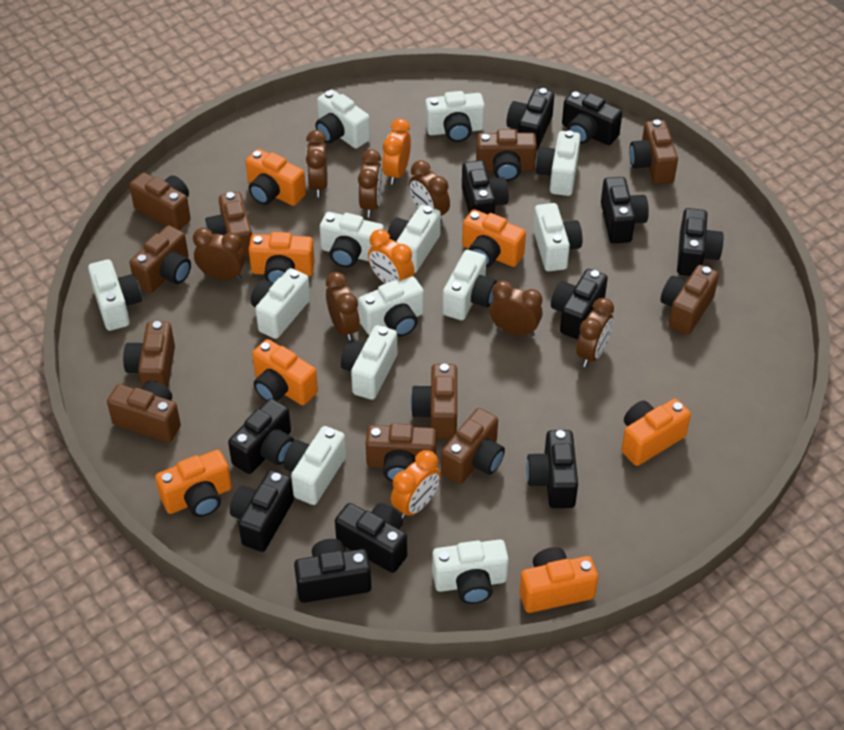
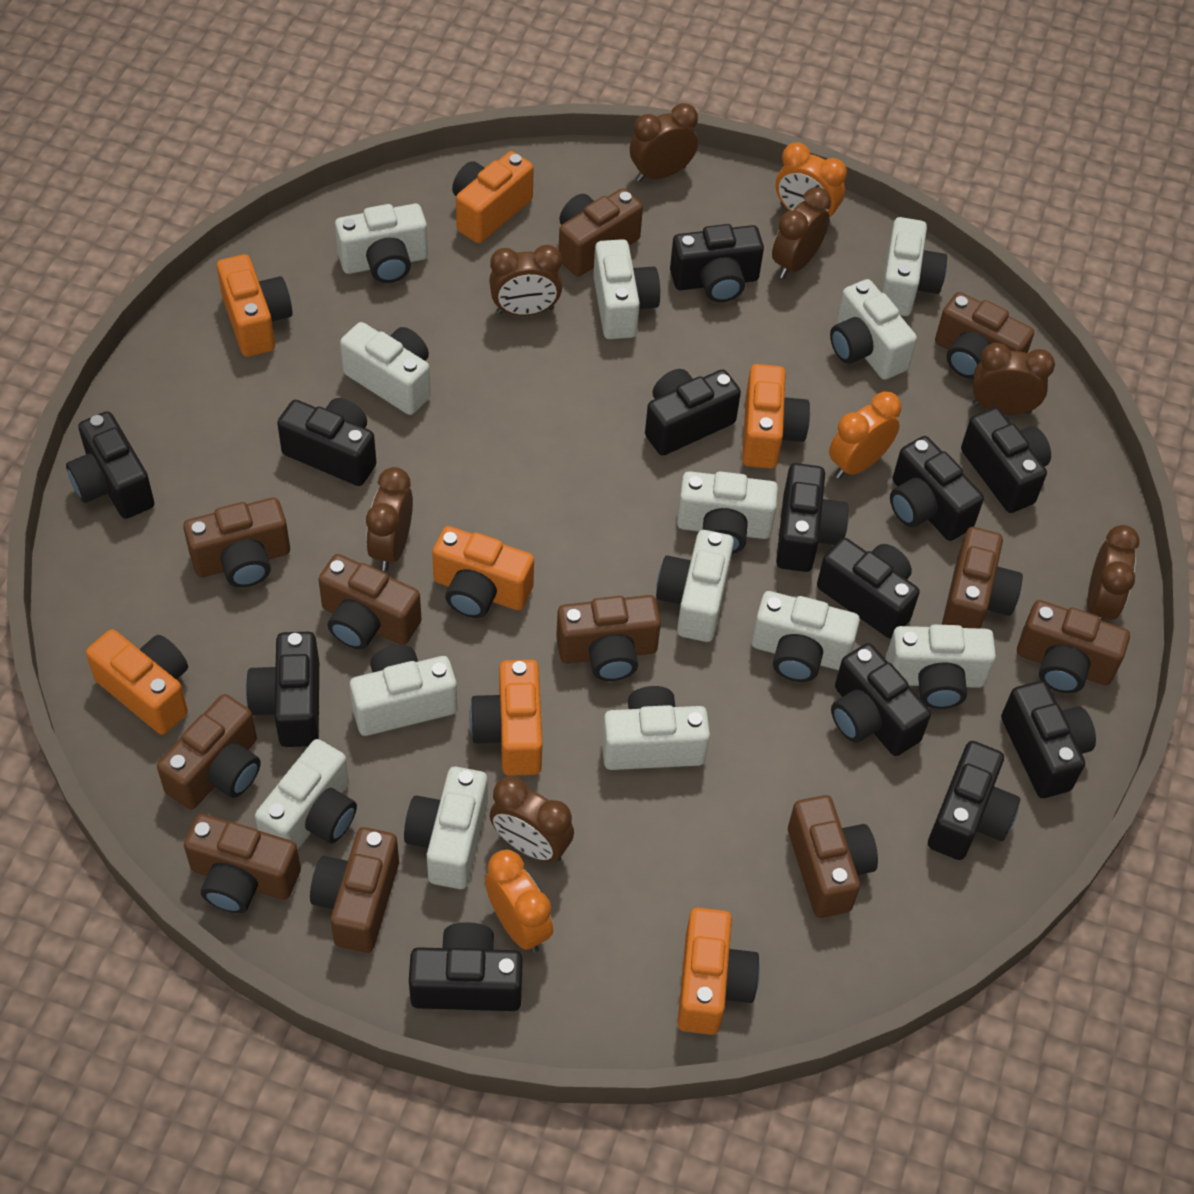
black camera: [228,398,294,474] [230,470,294,552] [294,539,371,603] [335,503,407,573] [462,160,509,214] [506,88,554,151] [526,430,578,508] [551,269,608,339] [562,90,622,145] [601,177,649,243] [677,208,724,276] = 11 -> [66,411,154,519] [246,632,319,747] [277,398,377,486] [409,922,523,1011] [645,369,741,456] [670,224,764,302] [776,463,849,572] [817,538,920,639] [831,643,931,756] [890,436,984,541] [928,741,1020,860] [961,407,1051,513] [1001,681,1096,798] = 13

